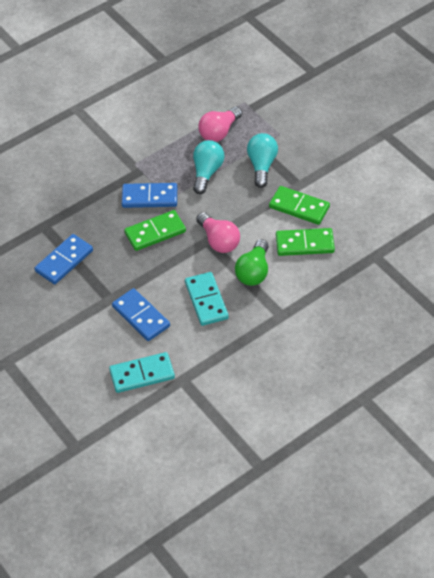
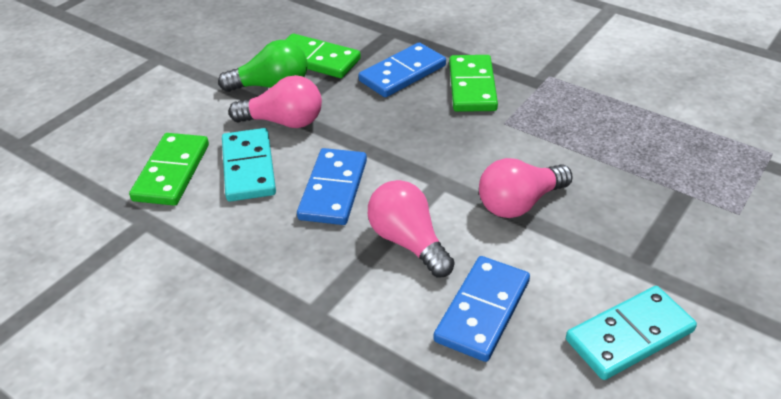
pink light bulb: [196,212,240,253] [198,107,242,142] = 2 -> [229,75,322,128] [368,180,455,278] [479,158,573,218] = 3
turquoise light bulb: [193,140,224,194] [247,133,278,188] = 2 -> none = 0

